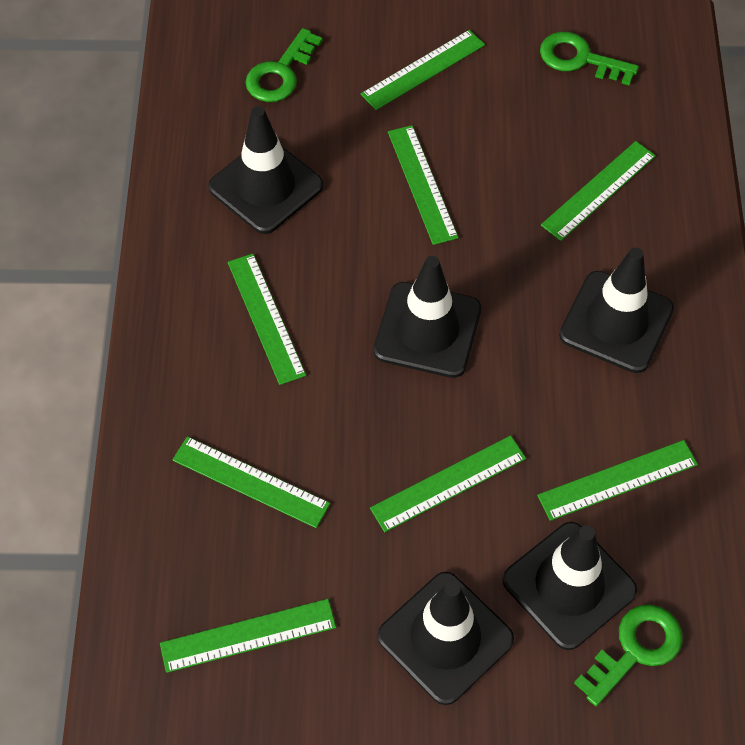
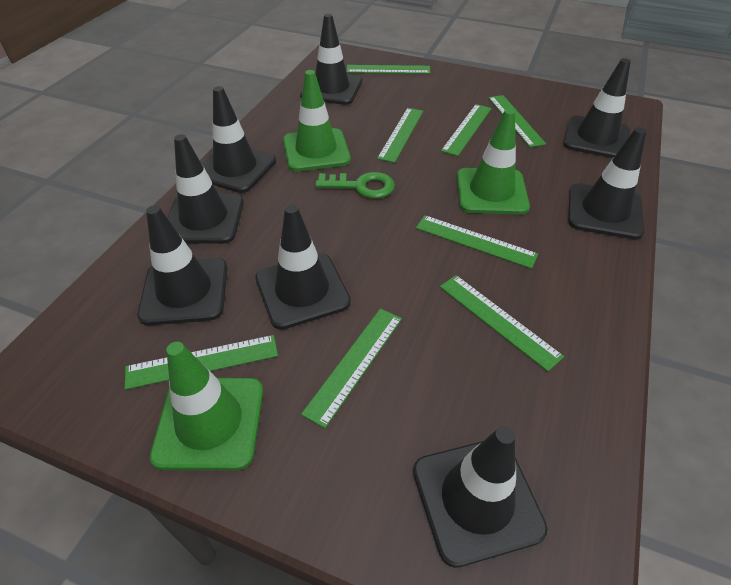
black traffic cone: [208,106,323,234] [374,256,481,378] [377,572,514,705] [502,522,637,650] [559,248,674,373] = 5 -> [137,205,227,325] [168,134,244,244] [202,86,276,193] [255,205,351,330] [300,14,362,105] [413,426,548,568] [563,58,631,158] [568,127,647,240] = 8
green key: [245,28,323,102] [540,32,639,85] [574,604,683,706] = 3 -> [315,172,395,199] = 1
green traffic cone: none = 0 -> [150,342,263,470] [283,70,351,172] [457,109,530,215] = 3

